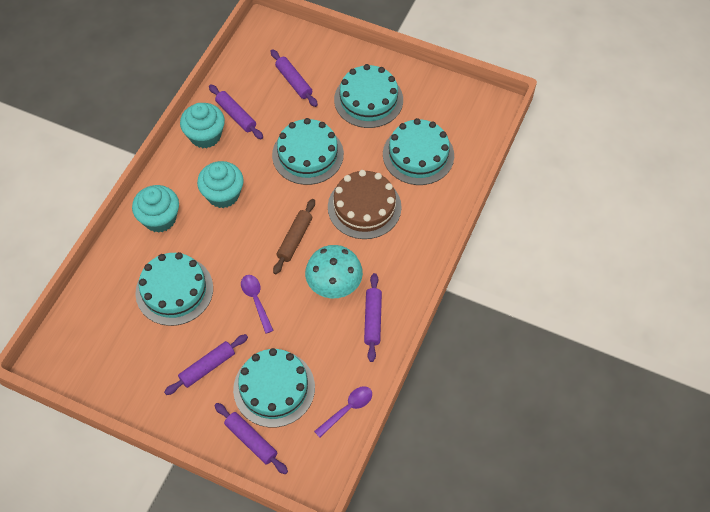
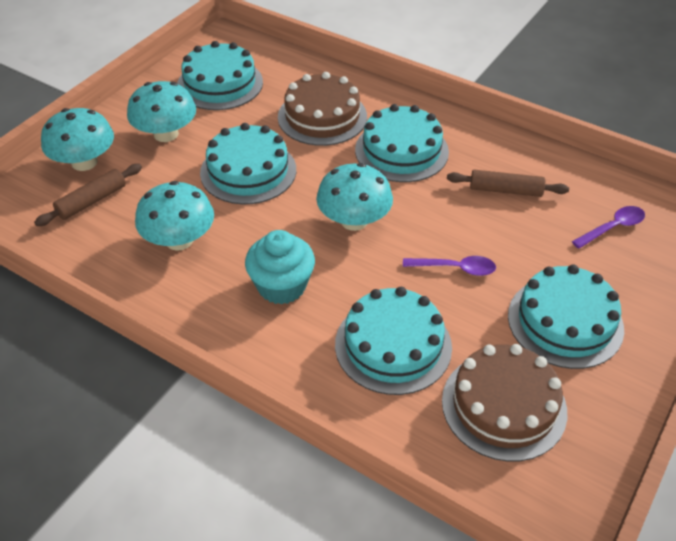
brown cake: [328,170,402,239] = 1 -> [278,72,367,146] [442,344,567,462] = 2
brown rolling pin: [273,199,315,274] = 1 -> [34,164,142,226] [447,170,569,197] = 2
purple rolling pin: [164,334,248,395] [209,84,263,139] [214,403,288,474] [271,49,318,107] [364,273,382,362] = 5 -> none = 0
turquoise cupcake: [132,185,179,233] [180,103,225,148] [197,161,244,208] = 3 -> [245,230,315,305] = 1
turquoise mushroom: [305,245,363,298] = 1 -> [41,108,114,171] [127,81,196,142] [135,181,214,251] [316,163,393,231] = 4

